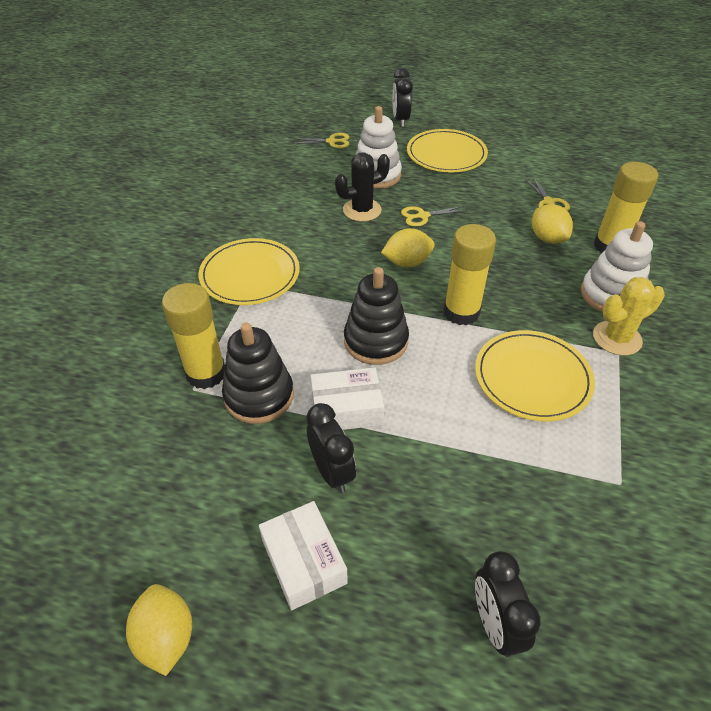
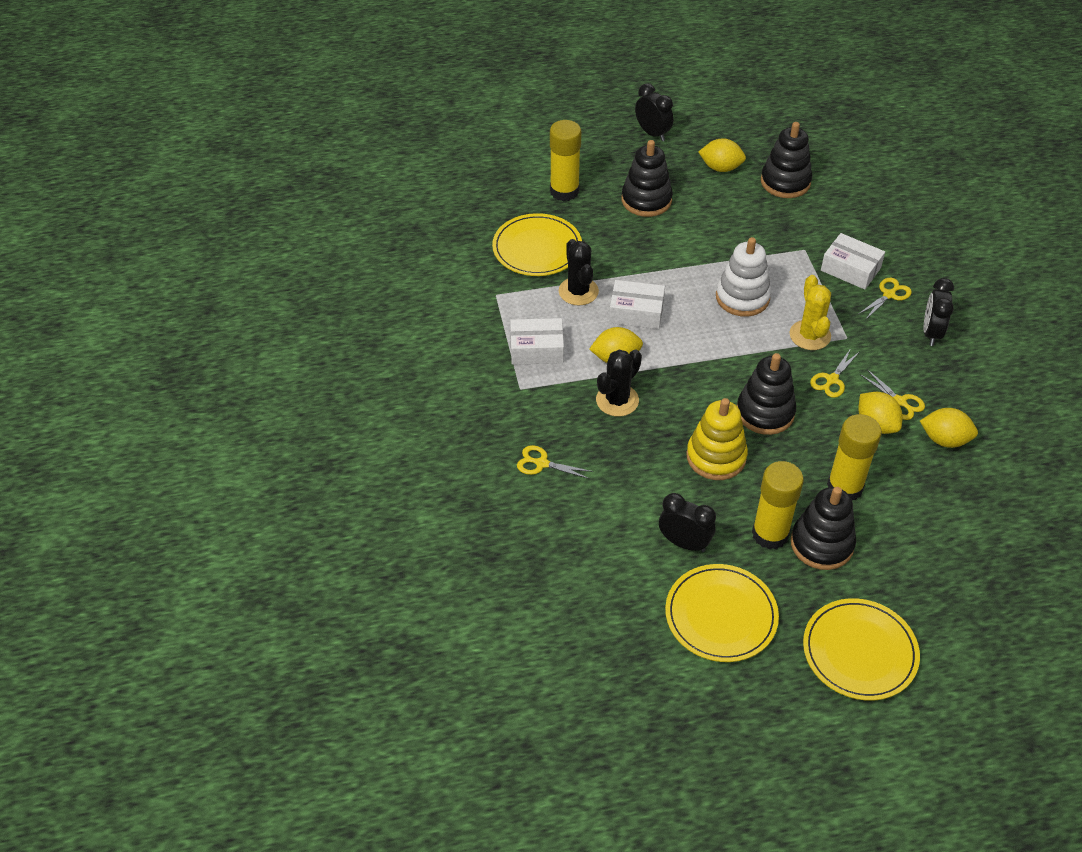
black cactus: [335,152,390,222] = 1 -> [559,239,599,306] [596,350,642,417] = 2
black stacking toy: [222,323,294,424] [344,267,409,365] = 2 -> [622,140,673,217] [737,353,796,435] [761,122,812,198] [791,487,856,570] = 4
white box: [259,501,348,611] [311,367,384,430] = 2 -> [510,318,564,365] [609,280,665,329] [821,233,885,290] = 3
white stacking toy: [355,106,402,189] [581,221,653,312] = 2 -> [716,237,771,317] = 1
yellow lemon: [126,584,192,676] [381,228,435,267] [532,204,573,244] = 3 -> [589,327,643,363] [699,138,746,172] [859,392,902,434] [920,408,978,448] = 4
yellow scissors: [292,133,350,148] [401,206,467,227] [525,177,570,211] = 3 -> [517,445,593,479] [810,348,859,398] [859,278,912,320] [860,369,925,420] = 4
yellow stacking toy: none = 0 -> [686,398,748,480] = 1

